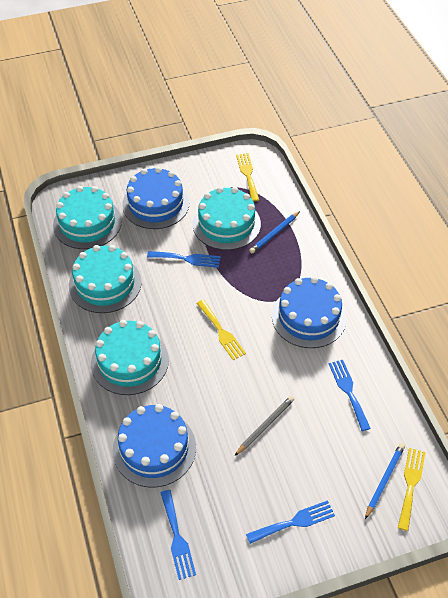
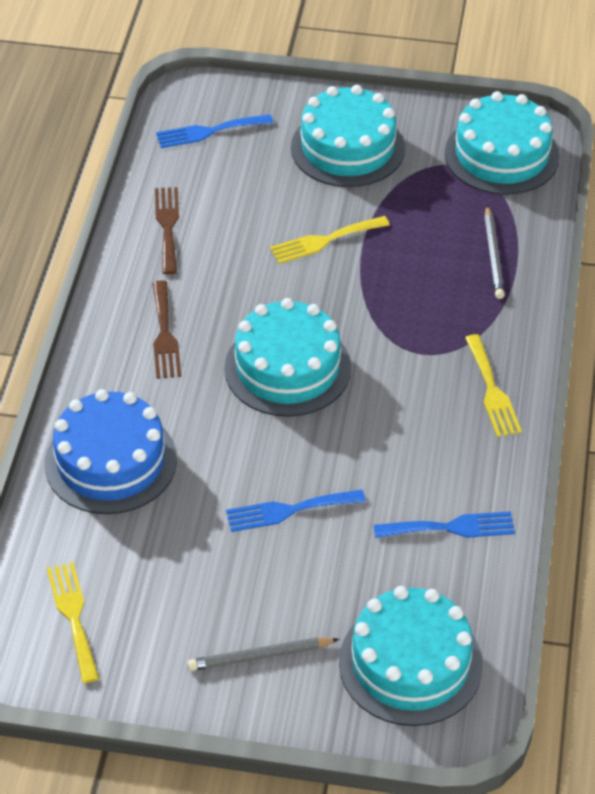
blue cake: [113,404,196,487] [122,167,189,229] [272,277,347,348] = 3 -> [45,389,177,514] = 1
blue fork: [147,251,221,268] [161,490,196,580] [246,500,335,544] [329,360,371,431] = 4 -> [156,114,273,148] [226,490,366,532] [374,511,515,538] = 3
blue pencil: [249,211,300,253] [365,443,405,519] = 2 -> none = 0
brown fork: none = 0 -> [153,280,181,379] [155,187,179,275] = 2
grey pencil: [235,396,294,456] = 1 -> [187,637,339,671] [484,205,505,299] = 2

